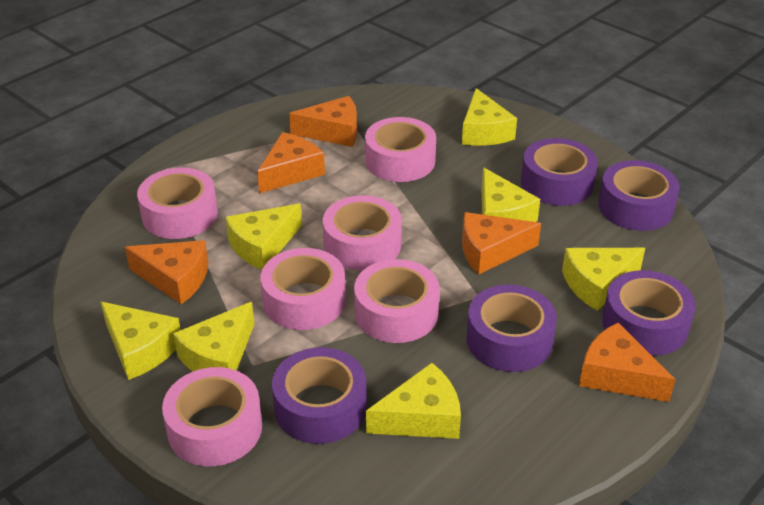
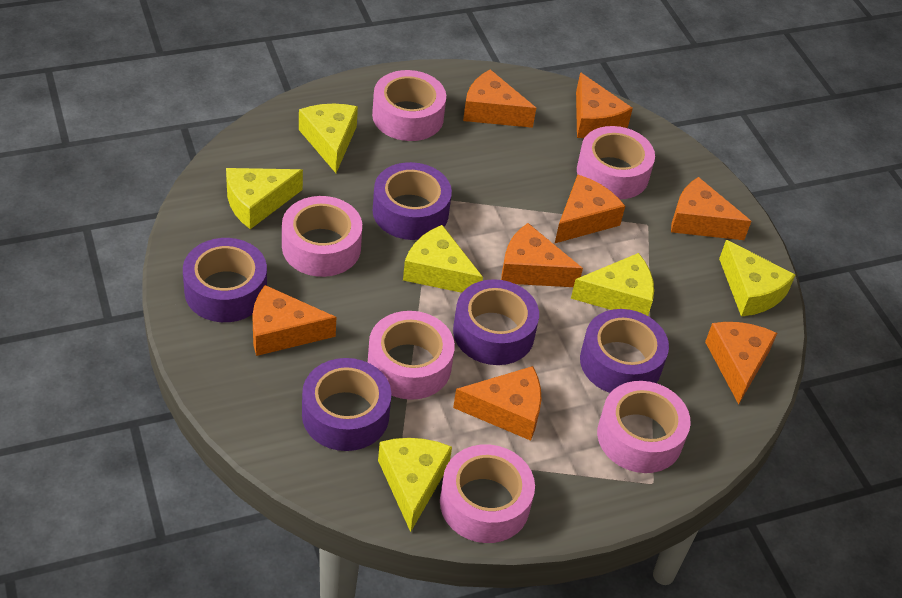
orange cheese: [125,240,208,304] [257,132,325,193] [289,96,357,147] [462,212,541,274] [579,323,676,402] = 5 -> [252,285,336,356] [453,366,541,441] [463,69,536,128] [501,223,583,287] [555,175,625,243] [576,72,633,138] [671,177,751,240] [705,322,777,404] = 8
yellow cheese: [101,302,181,380] [173,302,254,371] [225,204,302,269] [366,363,461,439] [462,88,517,146] [482,168,540,222] [562,248,645,311] = 7 -> [226,168,303,229] [299,104,358,173] [378,438,452,532] [403,225,483,293] [571,253,654,316] [719,240,796,317] = 6

